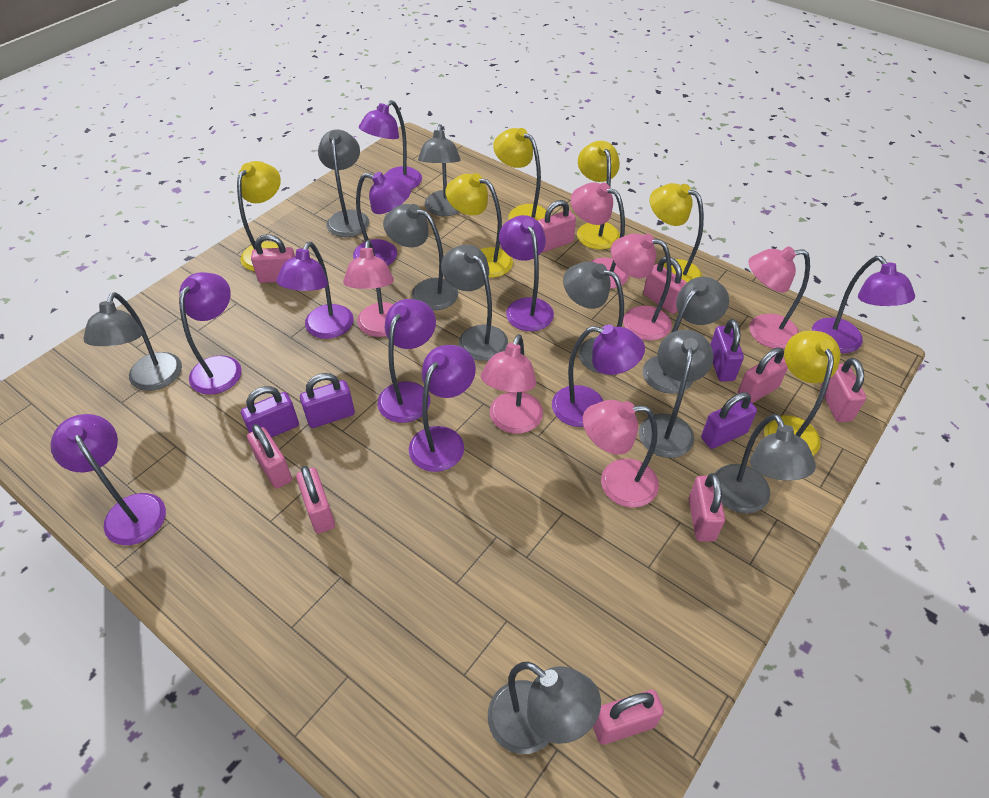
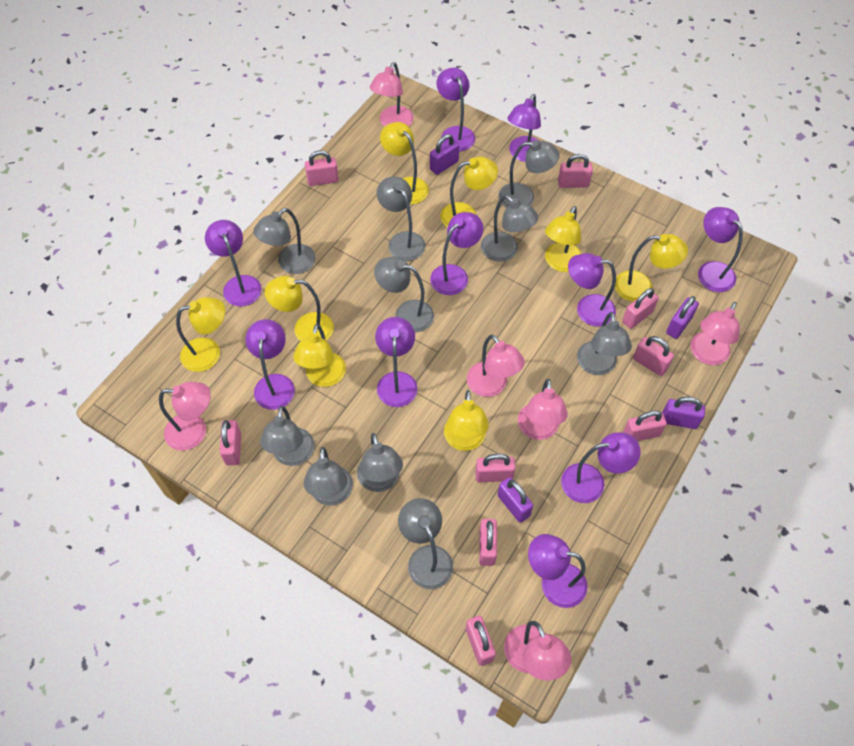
yellow lamp: [237,161,281,271] [445,173,513,278] [493,128,546,221] [577,141,620,250] [650,183,704,282] [764,331,841,455] = 6 -> [176,297,225,372] [265,276,334,341] [293,324,346,387] [380,122,429,204] [440,157,498,228] [444,390,489,451] [545,206,582,272] [615,234,688,302] = 8

